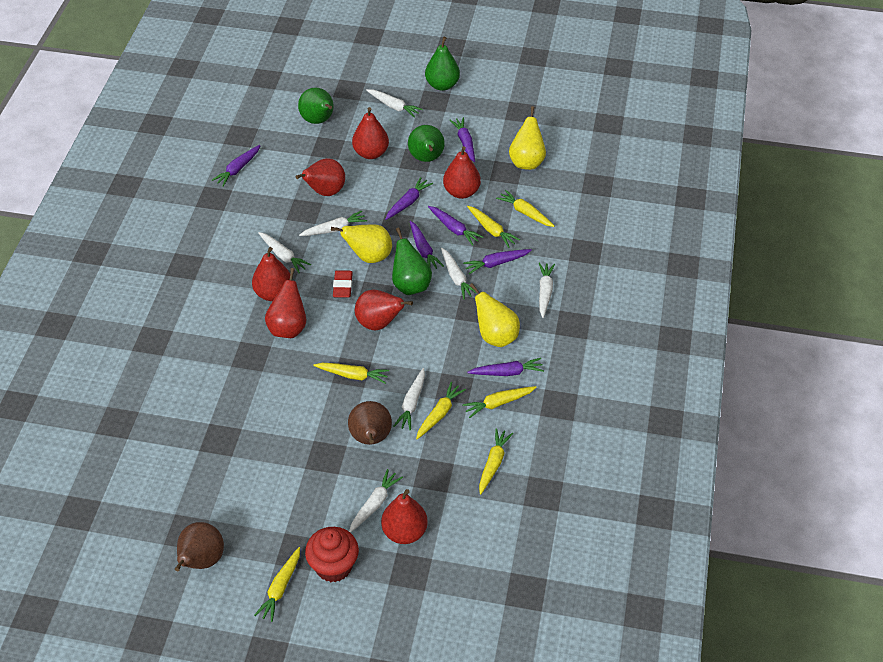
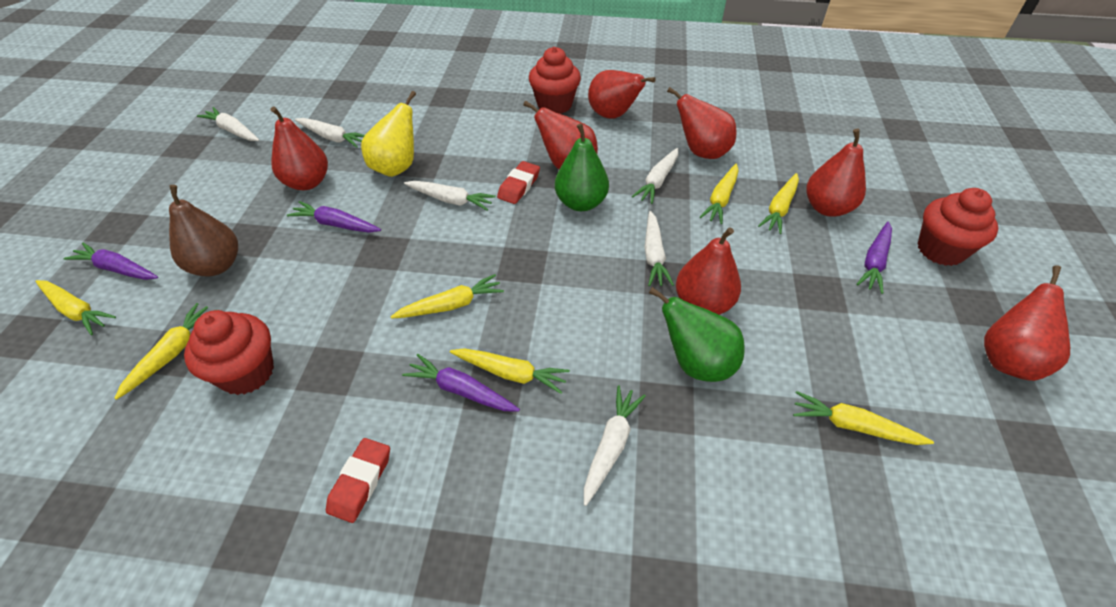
brown pear: [175,522,224,571] [348,401,392,445] = 2 -> [169,185,238,276] = 1
green pear: [298,88,334,124] [392,228,432,295] [408,125,445,162] [425,37,460,91] = 4 -> [555,123,609,211] [649,287,745,382] = 2
purple carrot: [212,145,261,187] [385,177,433,220] [410,221,444,269] [428,206,483,246] [450,117,475,162] [463,249,532,274] [467,358,544,376] = 7 -> [63,243,158,280] [287,201,381,233] [402,354,520,411] [856,222,892,294] = 4
red cupcake: [305,527,359,582] = 1 -> [184,310,274,395] [529,47,581,114] [918,188,998,266] = 3
red eraser: [333,270,353,298] = 1 -> [326,438,390,523] [497,161,540,204] = 2
white carrot: [258,232,311,273] [299,211,367,236] [349,469,403,533] [366,89,423,118] [394,368,425,430] [441,248,477,299] [539,262,555,318] = 7 -> [197,107,259,141] [295,118,365,148] [404,181,496,210] [584,385,646,506] [632,148,678,204] [644,211,674,286] = 6
yellow pear: [331,224,392,263] [469,283,520,347] [509,106,546,170] = 3 -> [361,91,416,177] = 1

